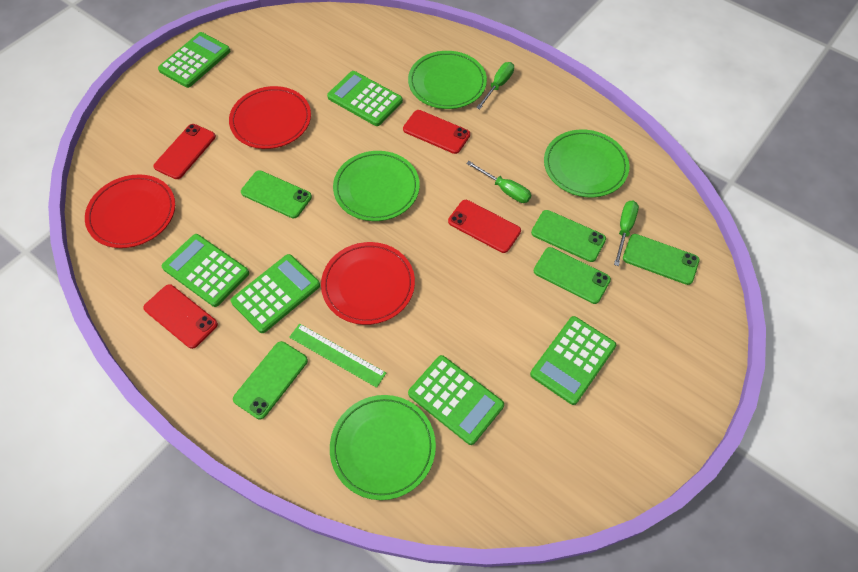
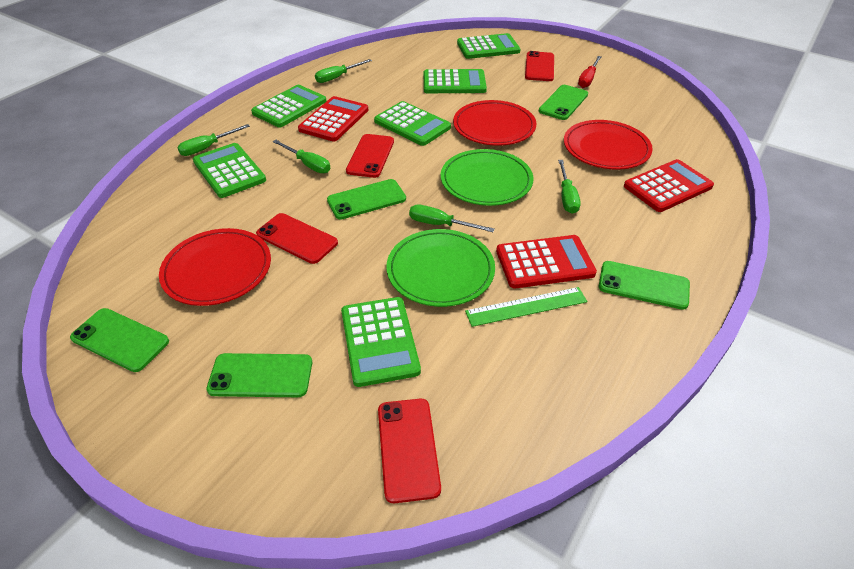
green plate: [330,395,436,500] [333,151,420,221] [408,51,487,109] [544,130,629,197] = 4 -> [386,229,495,307] [441,149,533,206] = 2
green screwdriver: [466,161,531,203] [476,62,514,110] [614,201,639,266] = 3 -> [177,124,250,156] [273,140,330,173] [315,59,372,83] [409,204,494,232] [558,160,581,214] = 5
red calculator: none = 0 -> [298,96,369,142] [496,235,597,289] [624,159,714,212] = 3
red screwdriver: none = 0 -> [578,56,601,88] = 1

